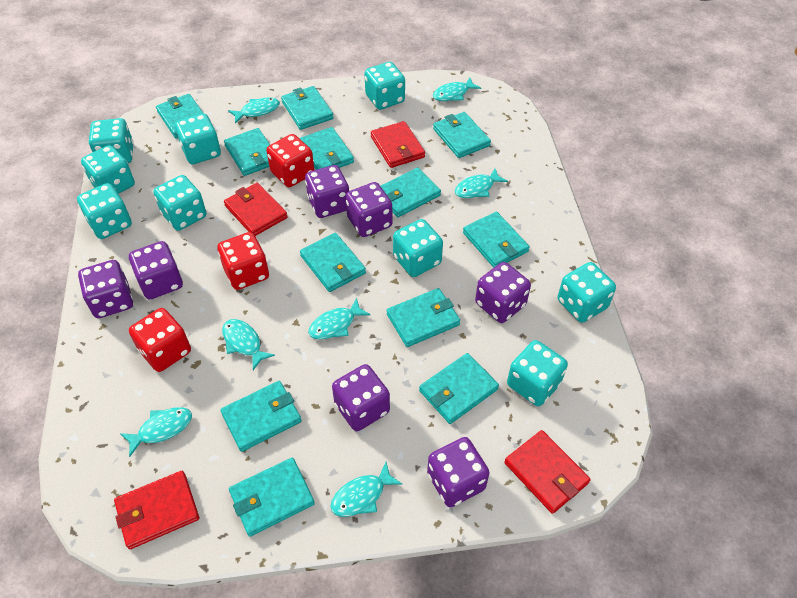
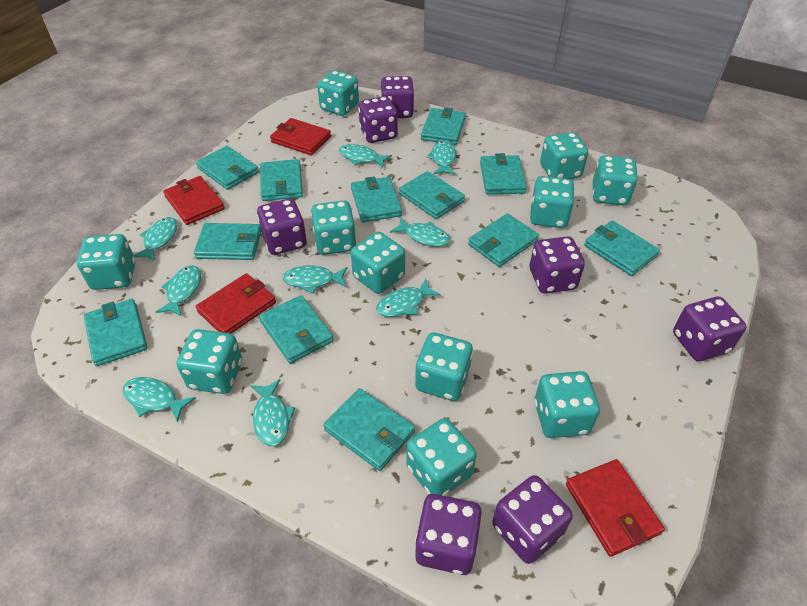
red dice: [129,308,191,372] [217,232,269,290] [266,134,314,187] = 3 -> none = 0
turquoise dice: [77,183,132,239] [81,145,135,194] [89,118,134,163] [153,175,207,231] [175,114,221,164] [364,62,405,110] [393,219,443,277] [507,340,568,406] [558,262,616,323] = 9 -> [77,234,135,290] [177,329,242,394] [311,200,356,255] [317,70,359,116] [351,232,405,294] [406,418,477,496] [415,332,473,401] [530,176,574,228] [534,371,600,438] [540,132,588,179] [593,155,638,206] = 11
turquoise fish: [120,407,192,457] [222,319,275,370] [228,97,280,124] [308,297,371,339] [330,462,403,517] [433,78,481,101] [455,168,508,198] = 7 -> [123,377,196,422] [134,217,177,261] [156,265,201,317] [250,379,295,446] [283,265,347,293] [339,144,392,168] [376,279,441,317] [390,218,450,247] [426,140,456,175] = 9

